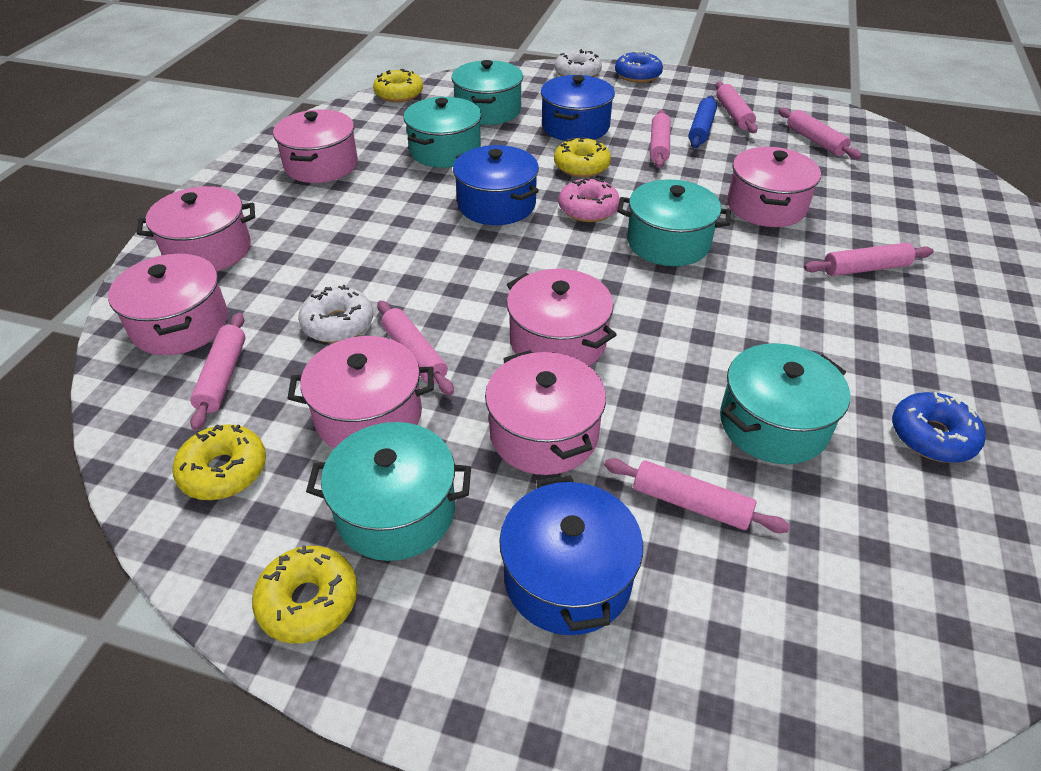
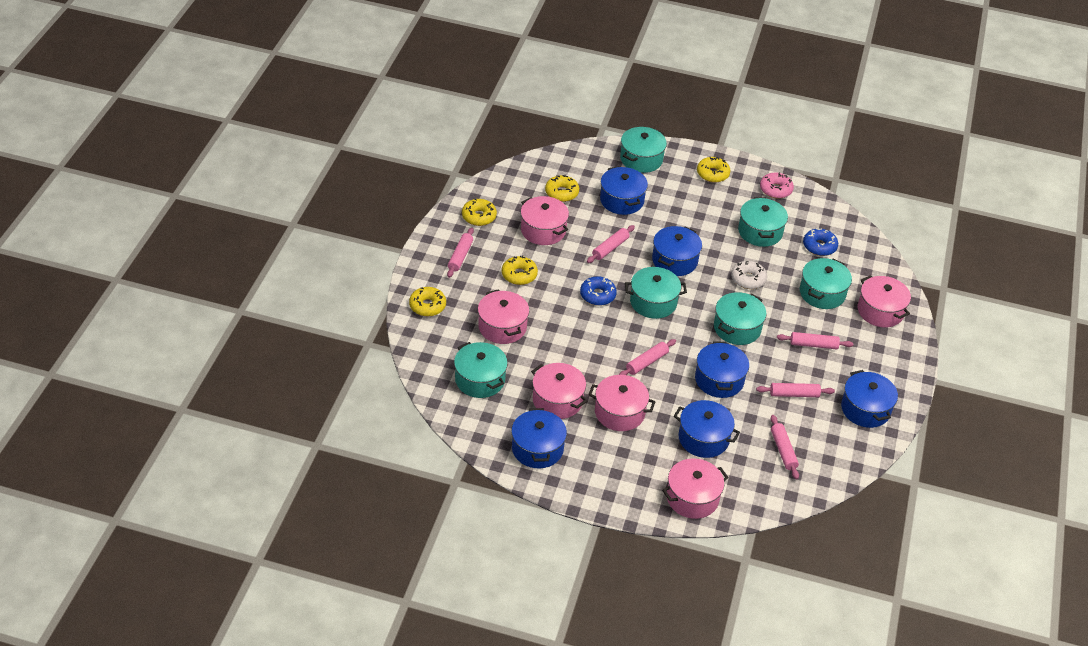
blue pot: [453,145,539,225] [499,475,643,635] [541,75,615,141] = 3 -> [511,408,567,469] [600,166,648,215] [652,226,702,276] [674,400,740,458] [695,341,749,398] [841,370,898,428] = 6
blue rolling pin: [689,96,717,148] = 1 -> none = 0
pink pot: [108,254,228,355] [136,186,255,271] [273,110,358,183] [287,336,434,449] [485,350,606,475] [507,269,617,366] [727,147,821,227] = 7 -> [478,289,529,344] [521,196,569,245] [531,363,587,419] [588,375,655,431] [662,458,729,519] [858,275,911,327] = 6
pink rolling pin: [190,313,246,431] [377,300,454,395] [604,458,790,533] [650,110,671,168] [715,81,758,133] [778,108,862,159] [804,243,934,276] = 7 -> [447,228,474,278] [587,225,635,263] [619,339,676,375] [756,383,835,397] [771,415,799,479] [777,332,853,349] = 6
turquoise pot: [306,422,471,561] [404,97,482,168] [451,60,523,125] [617,179,731,266] [720,343,850,464] = 5 -> [454,342,508,398] [620,127,667,173] [625,267,687,319] [714,292,767,345] [738,197,788,247] [800,258,852,309] = 6
white donut: [298,285,373,343] [555,49,602,77] = 2 -> [731,261,767,289] = 1
yellow donut: [173,424,266,500] [252,546,358,643] [373,69,423,102] [554,137,611,177] = 4 -> [409,287,446,316] [462,199,497,226] [502,256,538,285] [545,175,579,202] [697,157,730,183] = 5

